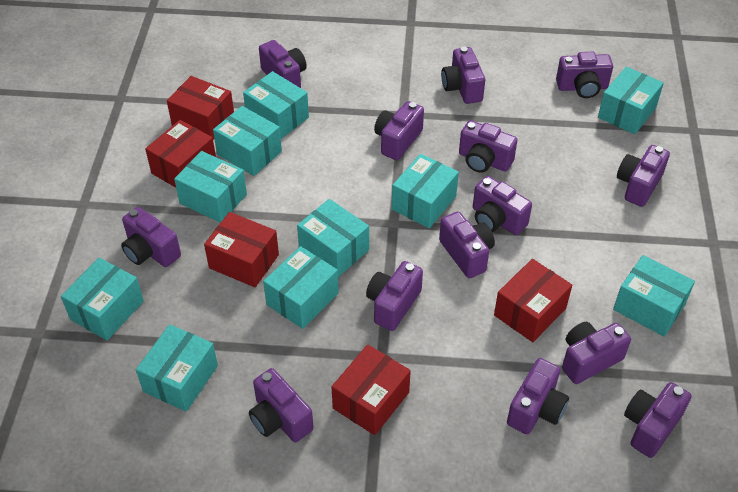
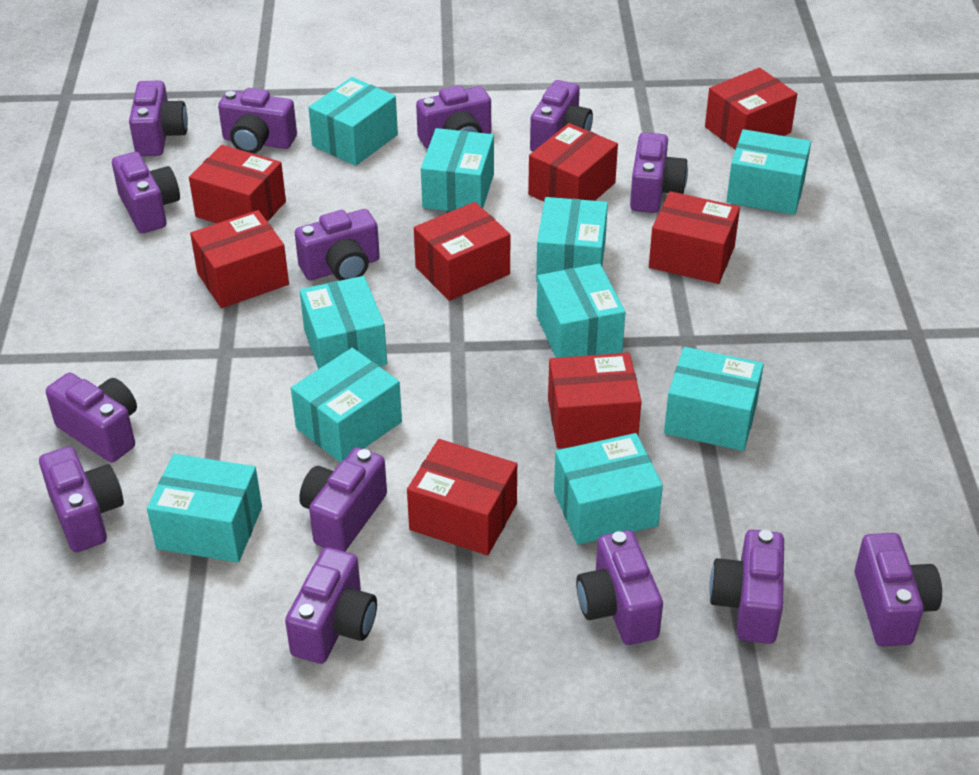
red box: [145,120,216,188] [167,76,234,140] [204,212,279,287] [332,344,411,435] [494,259,572,342] = 5 -> [189,145,286,223] [190,210,289,308] [407,439,517,556] [414,202,510,301] [528,123,618,202] [548,353,642,448] [649,191,740,284] [705,67,797,150] = 8

